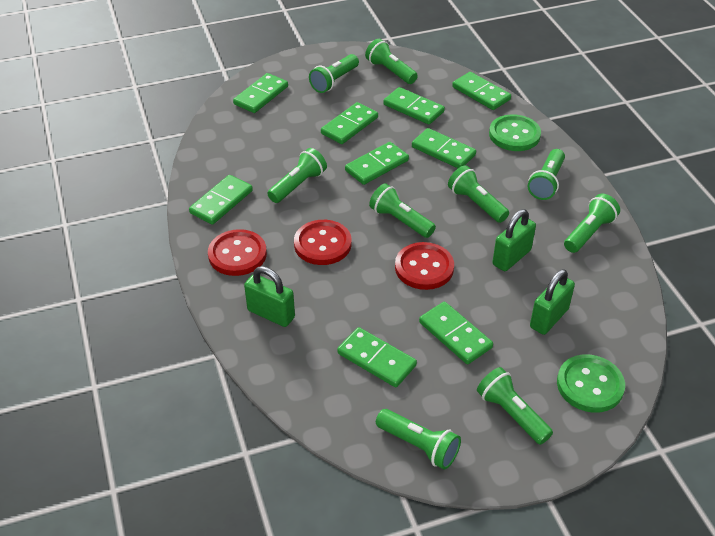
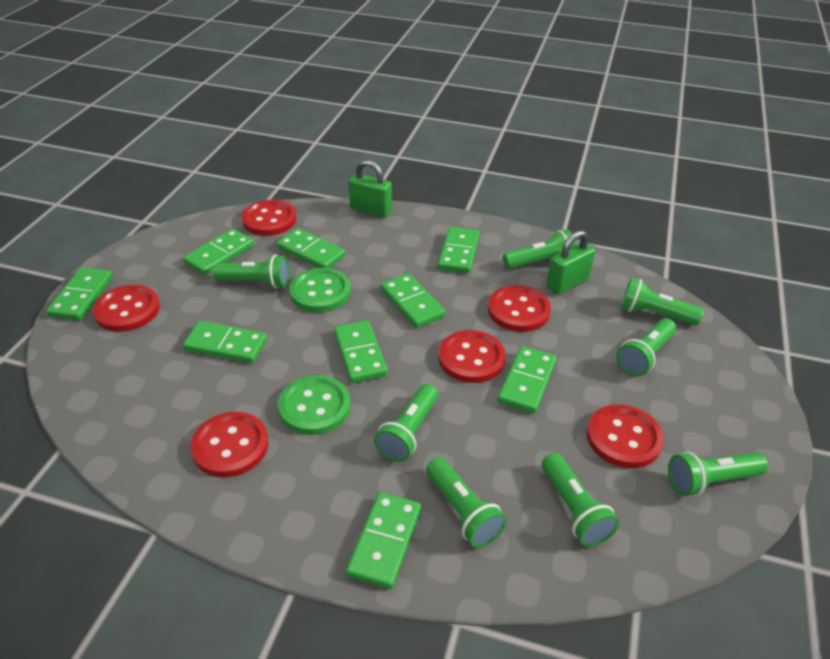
green flashlight: [267,148,327,203] [309,54,359,93] [365,39,418,84] [369,183,436,238] [376,409,461,470] [448,165,509,223] [477,367,553,445] [528,149,565,200] [564,194,620,253] = 9 -> [212,254,290,288] [374,384,438,462] [426,458,507,548] [503,230,576,269] [542,453,619,547] [616,318,676,376] [620,278,704,325] [668,451,768,496] = 8
green padlock: [244,266,295,327] [493,209,536,271] [530,269,575,335] = 3 -> [349,160,392,218] [546,230,595,295] = 2
red button: [208,229,267,276] [294,220,351,265] [395,242,454,290] = 3 -> [93,285,160,332] [191,412,268,477] [242,200,297,236] [439,330,505,383] [488,285,551,332] [587,404,664,468] = 6

